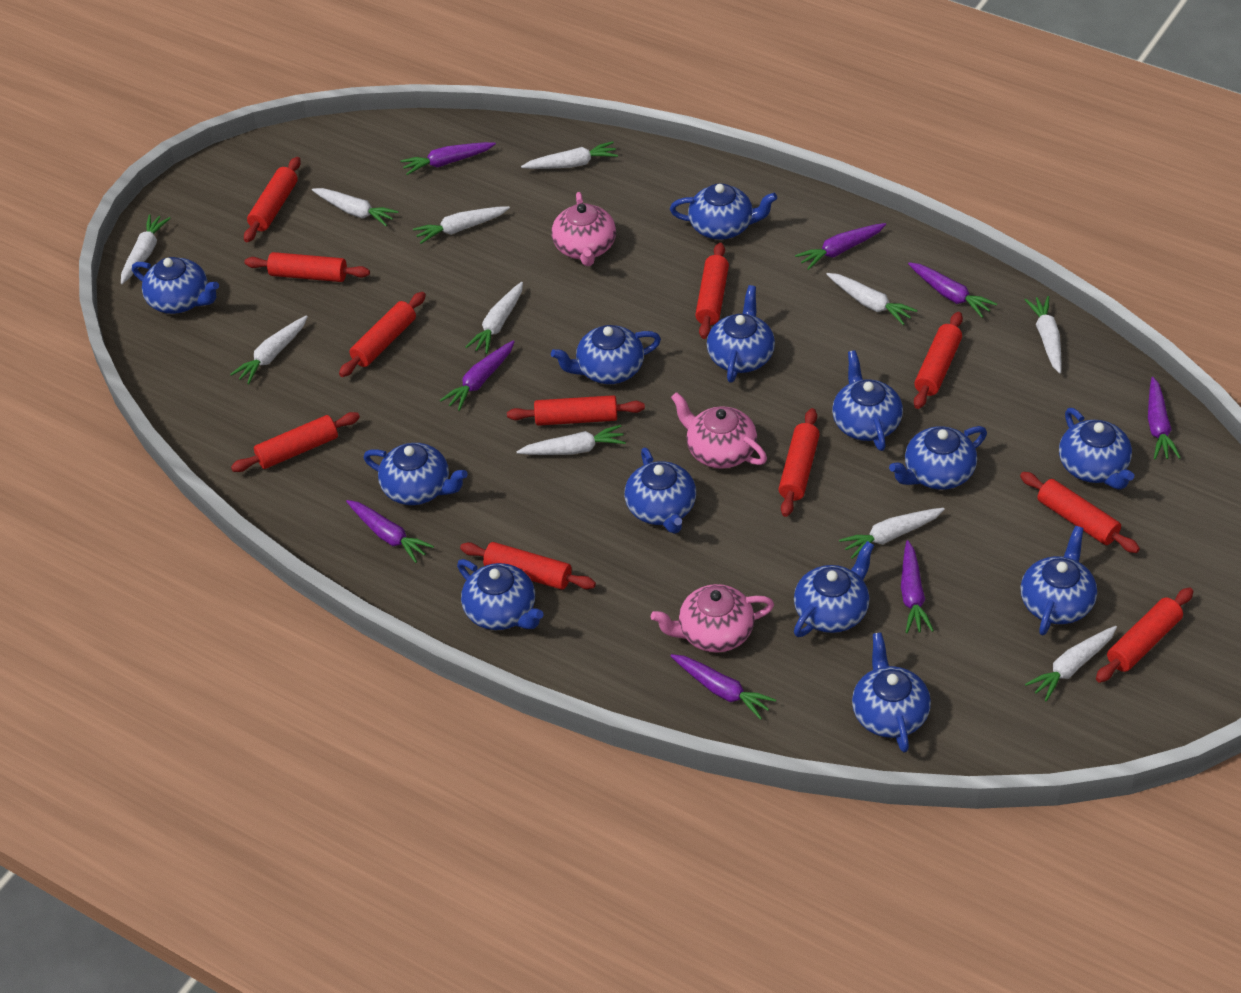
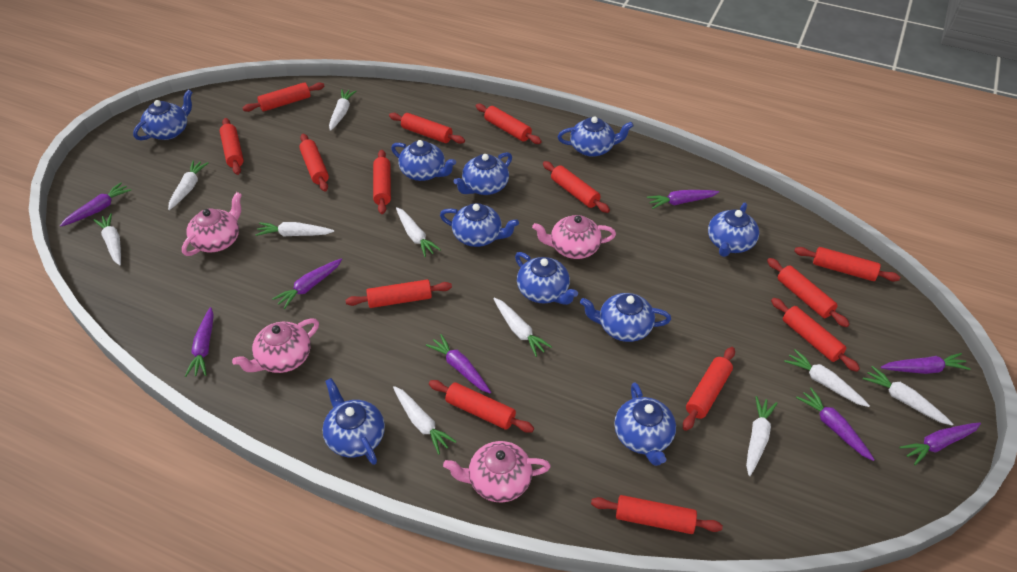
blue teapot: [132,257,219,314] [364,443,468,505] [457,559,544,630] [551,325,661,384] [624,447,696,534] [670,183,777,240] [707,285,775,383] [794,541,874,637] [832,350,903,451] [852,632,931,752] [889,426,987,490] [1021,526,1097,635] [1059,408,1134,490] = 13 -> [133,90,193,140] [322,378,385,465] [391,140,456,181] [440,203,519,247] [453,152,512,195] [515,252,578,305] [558,116,633,157] [580,293,671,342] [614,382,676,466] [708,203,759,257] = 10
pink teapot: [552,192,616,266] [651,584,774,653] [671,392,767,469] = 3 -> [182,192,242,256] [232,318,319,373] [443,441,551,502] [532,215,616,259] = 4
red rolling pin: [231,412,360,472] [244,157,301,242] [244,252,370,282] [339,292,426,377] [460,542,596,590] [507,395,645,426] [695,243,729,339] [778,408,820,517] [914,312,963,409] [1020,472,1140,553] [1096,587,1193,683] = 11 -> [220,118,244,175] [243,82,324,112] [299,134,329,191] [345,279,452,308] [373,150,391,214] [389,113,465,144] [429,380,534,433] [476,104,542,144] [543,161,610,213] [591,495,723,534] [683,347,735,431] [767,258,850,327] [771,298,860,372] [794,247,900,282] = 14
white carrot: [121,214,170,284] [230,315,308,384] [312,188,399,226] [413,206,510,244] [466,282,523,354] [516,425,626,455] [521,141,618,169] [826,273,918,325] [839,508,945,559] [1024,296,1062,373] [1025,626,1117,701] = 11 -> [93,213,121,265] [168,160,208,210] [255,222,334,237] [329,89,356,131] [393,386,457,454] [396,207,441,257] [493,298,552,357] [746,396,778,476] [784,349,870,407] [863,366,953,426] = 10

